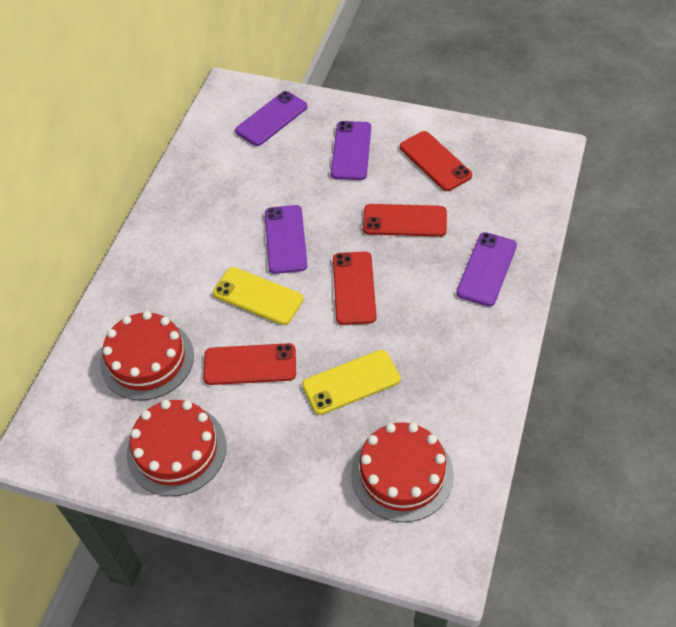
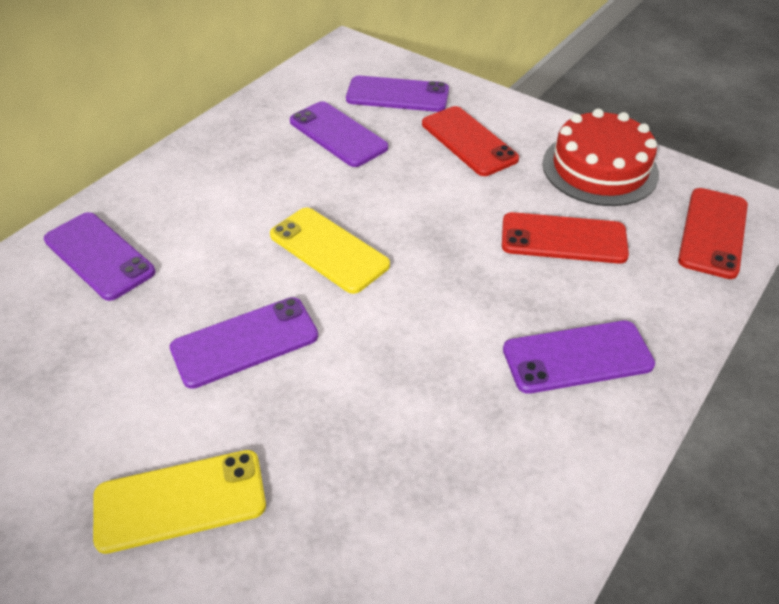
purple phone: [235,91,308,146] [265,205,308,274] [331,121,371,180] [456,232,517,307] = 4 -> [44,212,155,301] [170,297,318,389] [290,101,388,167] [346,76,449,112] [503,321,655,394] = 5
red cake: [100,311,194,400] [127,400,226,496] [351,422,454,522] = 3 -> [542,109,659,206] = 1
red phone: [203,343,296,385] [333,251,376,325] [363,204,447,237] [400,131,472,191] = 4 -> [422,106,519,176] [502,212,629,264] [678,188,748,279] = 3

